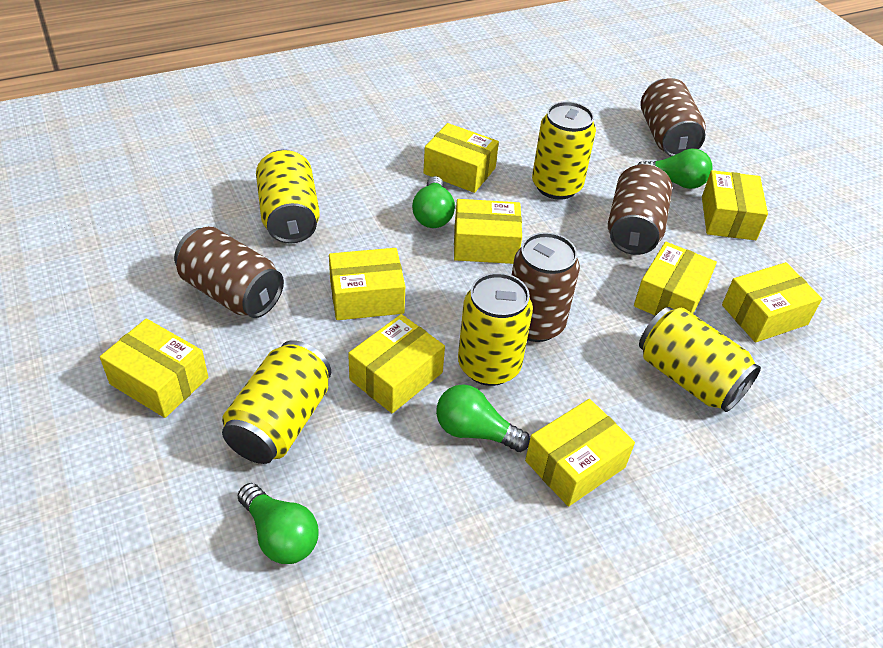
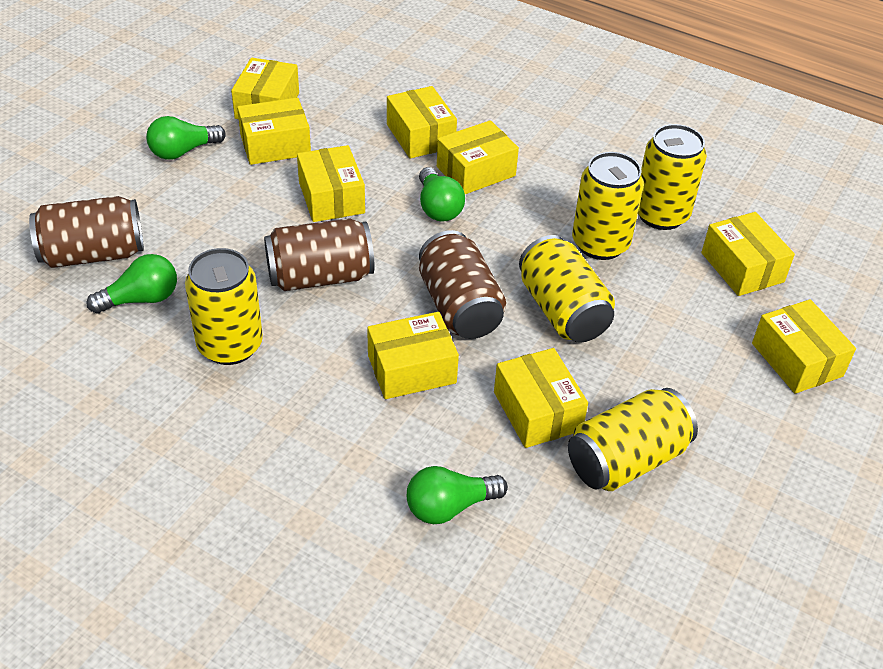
brown can: [174,226,284,318] [512,232,580,342] [608,164,672,255] [641,78,706,156] = 4 -> [29,196,144,268] [264,218,375,291] [419,230,506,339] = 3

